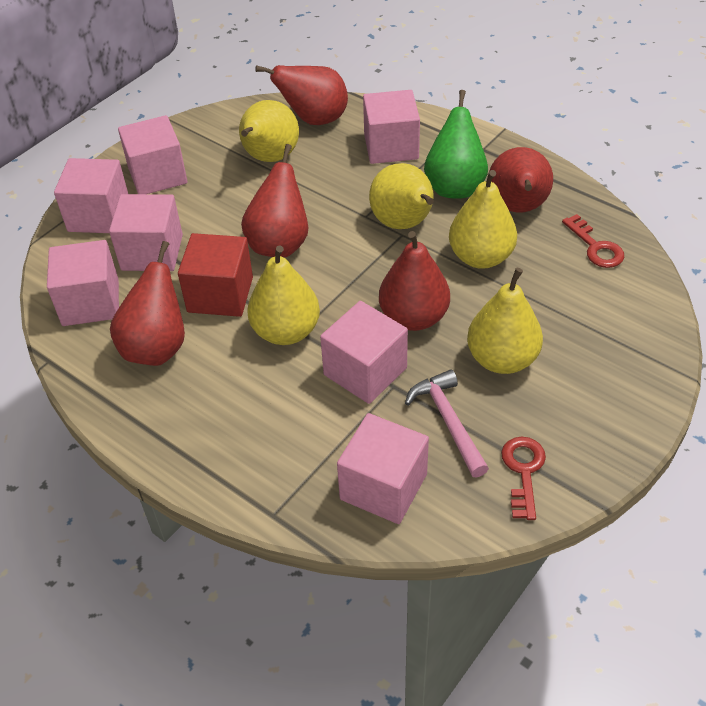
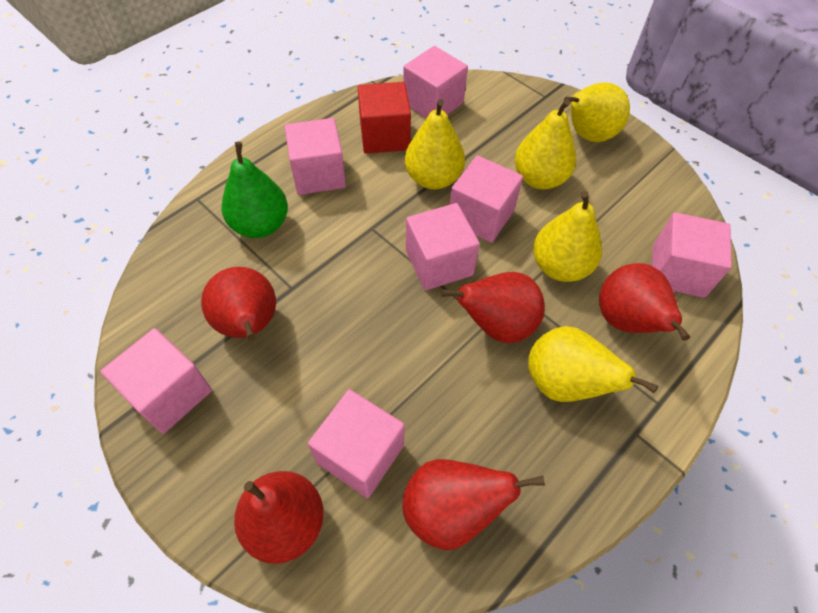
pink hammer: [405,369,489,478] = 1 -> none = 0
red key: [501,437,546,520] [562,214,624,268] = 2 -> none = 0

